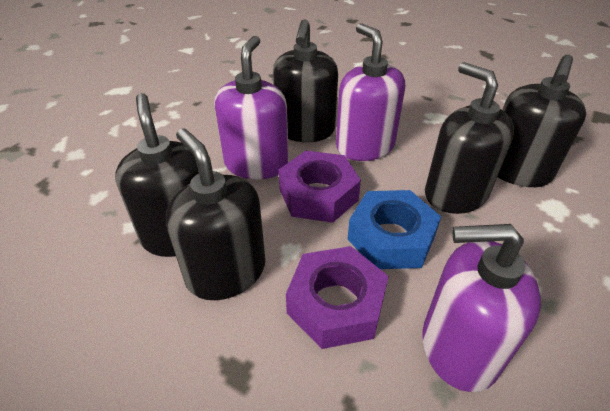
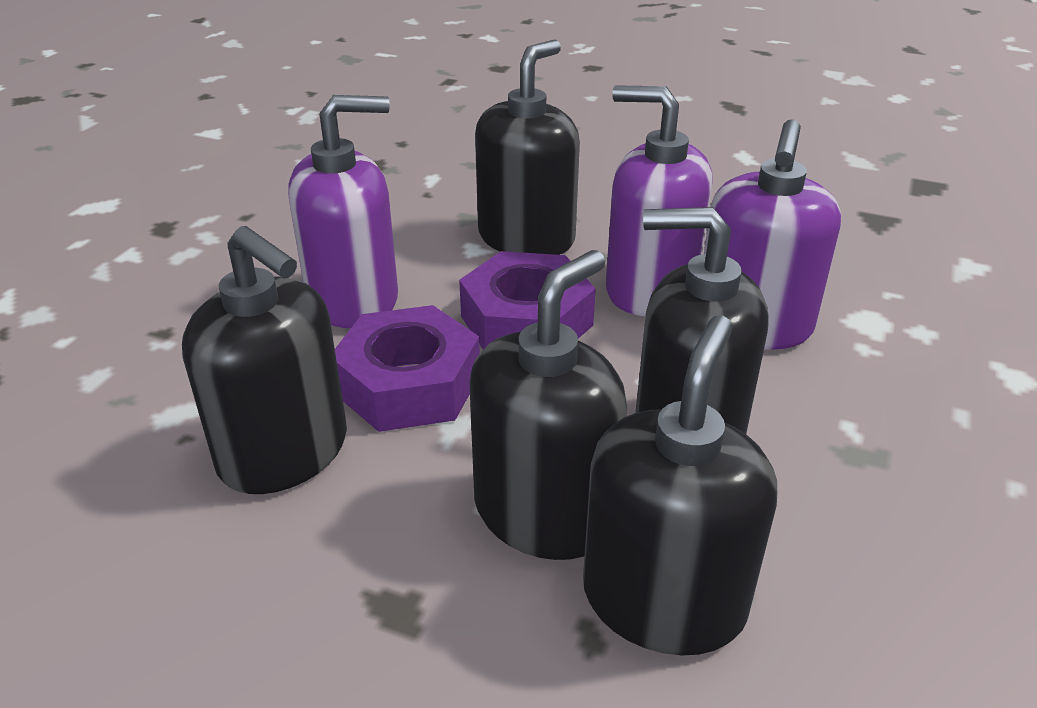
blue nut: [347,190,441,269] = 1 -> none = 0

